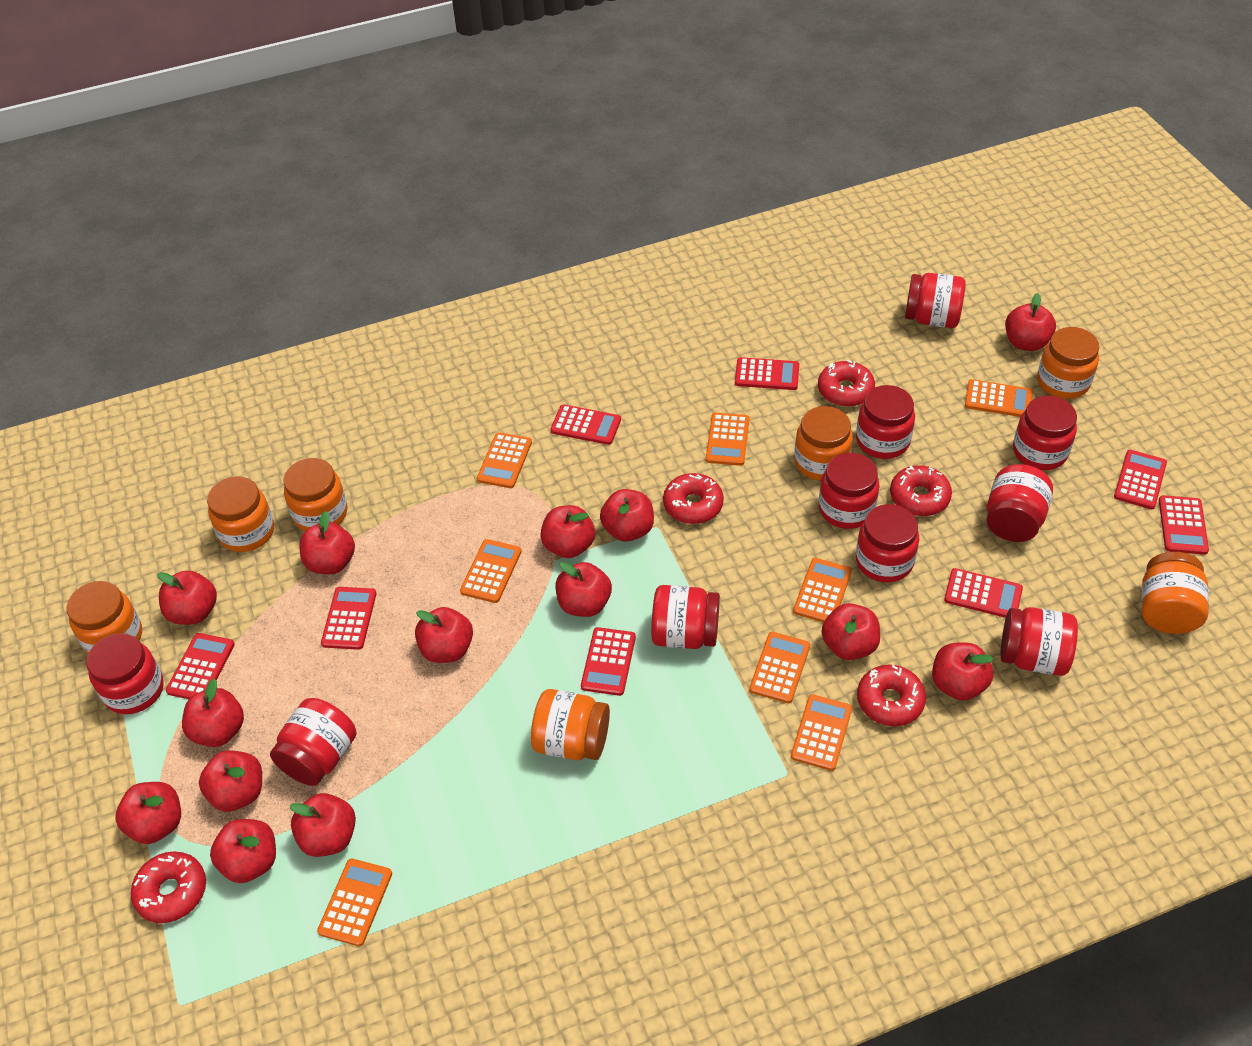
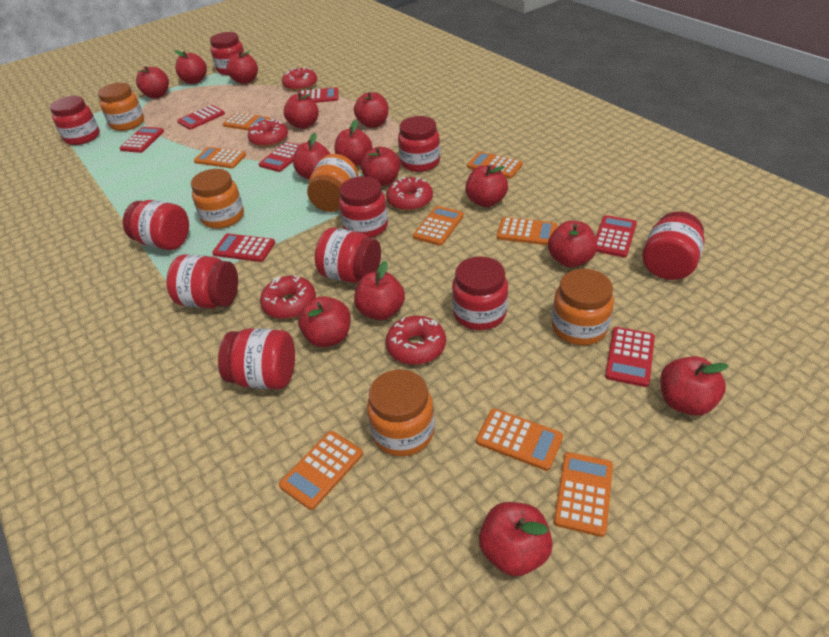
orange jar: [66,581,142,653] [207,476,274,552] [283,458,347,531] [531,689,610,760] [794,406,853,481] [1037,327,1099,399] [1141,552,1209,634] = 7 -> [98,83,144,131] [191,169,244,229] [307,154,359,212] [367,370,435,456] [552,269,614,345] = 5
red calculator: [166,633,235,699] [321,587,377,650] [550,404,621,445] [581,627,636,696] [735,357,799,390] [944,568,1023,618] [1114,450,1167,509] [1159,495,1209,555] = 8 -> [120,127,164,153] [177,105,225,130] [212,233,275,262] [259,142,299,172] [298,87,339,103] [595,215,637,257] [605,327,655,387] = 7

